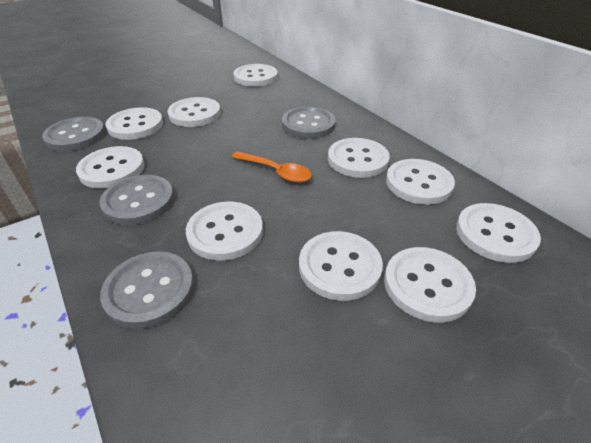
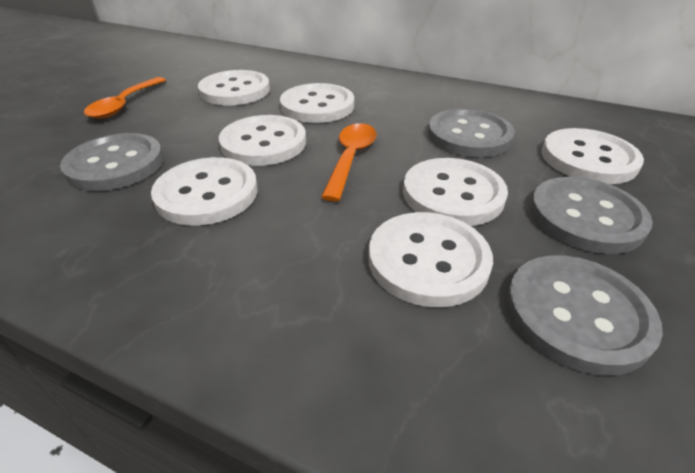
orange spoon: [231,151,312,183] = 1 -> [84,77,166,119] [321,123,377,201] = 2
white button: [76,146,145,189] [106,107,163,140] [167,97,221,127] [186,202,263,261] [233,64,278,87] [299,231,383,301] [328,138,390,178] [384,247,476,322] [386,159,455,205] [456,203,541,263] = 10 -> [151,157,258,226] [198,70,270,106] [219,115,306,166] [280,83,354,123] [368,212,493,307] [403,158,508,226] [542,128,644,184] = 7

